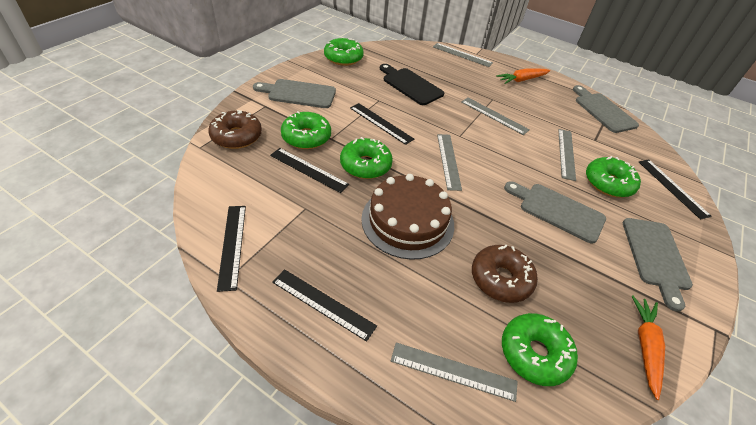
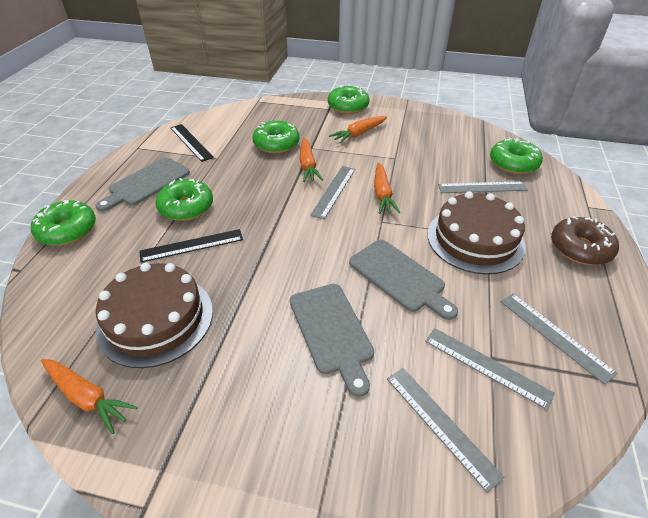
black cutting board: [380,64,444,105] = 1 -> none = 0
black ruler: [217,206,246,292] [270,148,349,193] [272,269,377,342] [350,103,414,145] [639,159,712,220] = 5 -> [139,229,243,263] [171,124,214,162] = 2
brown cake: [361,174,454,260] = 1 -> [96,263,213,368] [427,191,526,274] = 2
brown donut: [208,110,262,149] [472,245,538,303] = 2 -> [551,216,619,265] = 1
grey cutting board: [253,79,336,108] [504,181,606,244] [573,85,639,133] [623,218,693,311] = 4 -> [95,157,190,212] [290,284,374,397] [349,240,458,320] = 3
orange carrot: [496,68,550,84] [631,295,665,400] = 2 -> [41,359,138,434] [299,138,323,182] [329,116,387,144] [374,163,401,214] = 4

